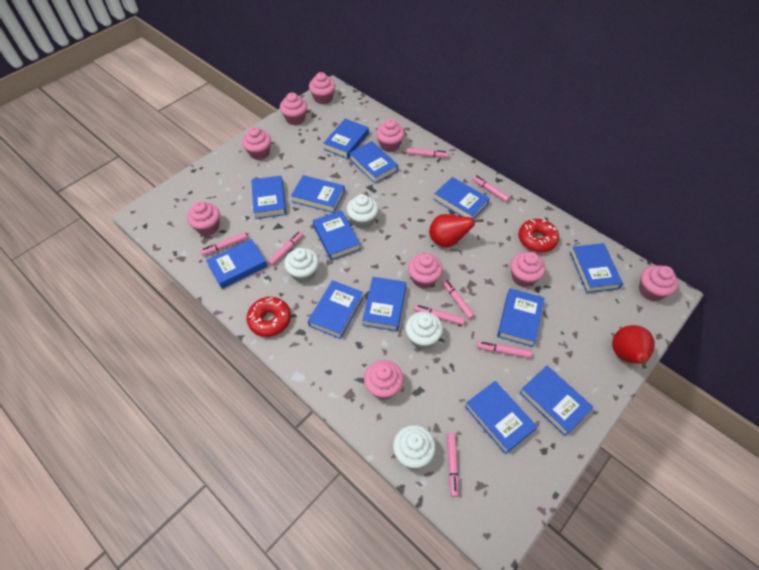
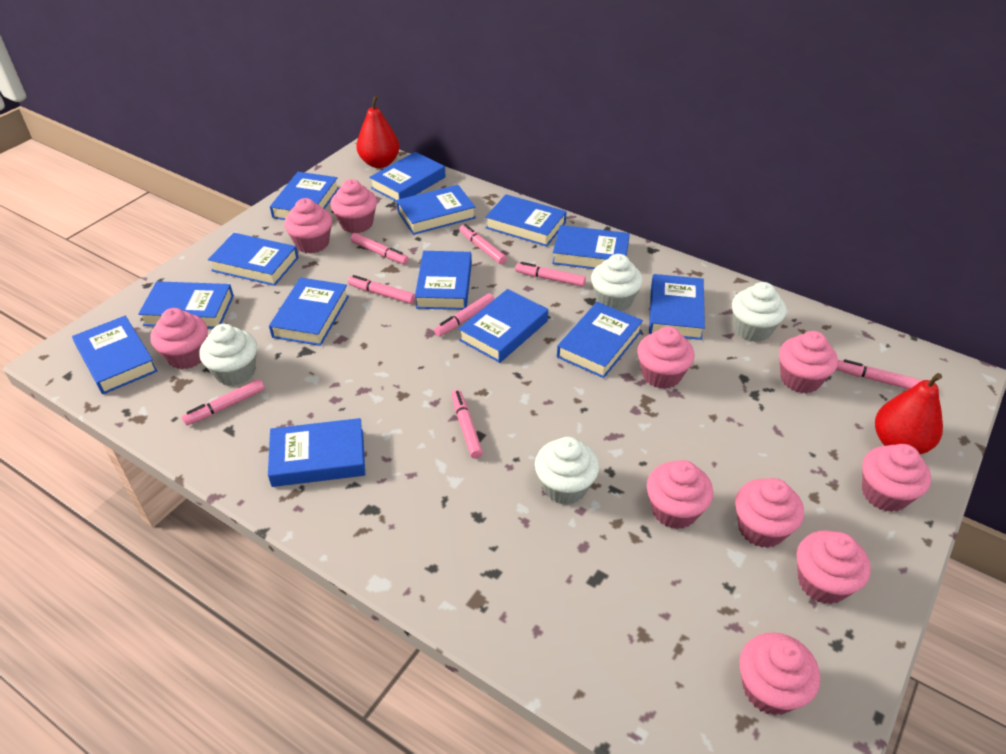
blue book: [206,239,268,289] [251,176,286,219] [291,175,345,213] [308,280,364,339] [313,210,361,261] [323,119,369,159] [349,141,398,184] [362,277,406,331] [434,177,490,219] [465,381,537,454] [497,288,544,347] [519,366,594,436] [570,243,623,293] = 13 -> [72,316,157,394] [138,281,234,329] [208,233,299,286] [268,418,365,487] [269,278,349,346] [270,172,339,220] [369,152,446,202] [396,185,476,235] [415,251,472,310] [458,289,548,363] [485,194,567,246] [552,225,630,269] [557,302,643,378] [649,274,705,340] = 14
pink cupcake: [187,201,220,236] [242,127,271,160] [280,92,307,125] [309,72,335,104] [364,360,403,399] [376,119,405,152] [408,253,443,289] [510,252,546,287] [639,265,678,301] = 9 -> [150,308,208,369] [284,198,332,253] [330,179,377,233] [637,326,694,389] [647,460,713,529] [735,478,804,548] [739,632,820,715] [779,331,838,393] [797,530,871,604] [862,444,931,512] = 10
red donut: [246,297,291,337] [518,219,559,252] = 2 -> none = 0

